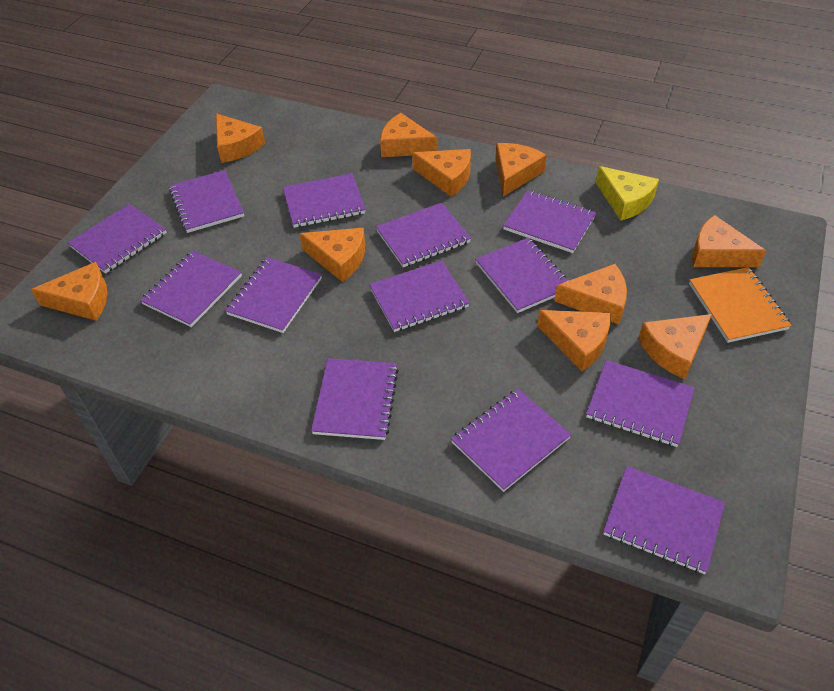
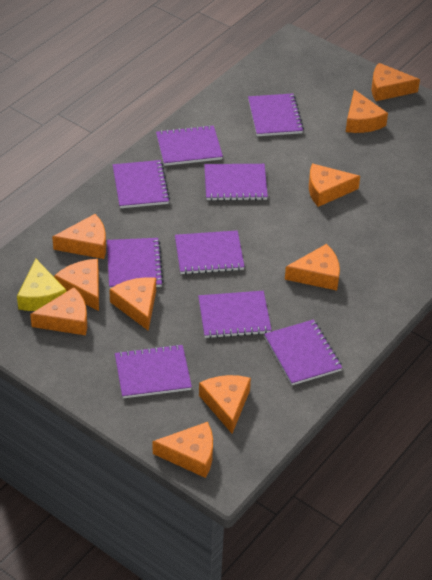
orange notebook: [689,267,792,343] = 1 -> none = 0
purple notebook: [68,204,167,274] [140,251,242,327] [169,170,244,233] [225,257,322,333] [283,173,366,228] [311,358,399,440] [369,260,470,332] [376,203,471,267] [451,389,572,492] [475,238,570,313] [503,190,596,253] [586,360,695,447] [603,466,725,574] = 13 -> [107,238,163,288] [113,160,170,208] [115,344,192,398] [156,125,223,166] [175,230,245,275] [198,291,272,339] [204,164,268,201] [248,93,304,136] [264,319,342,385] = 9

